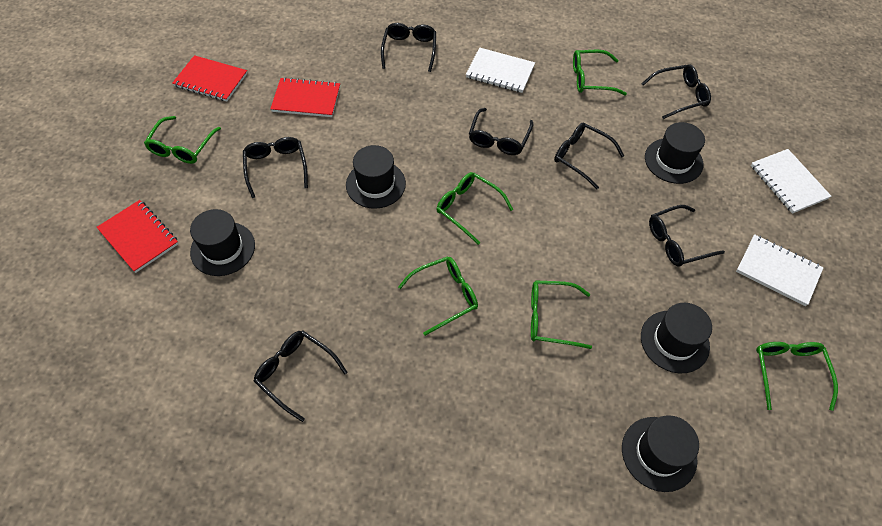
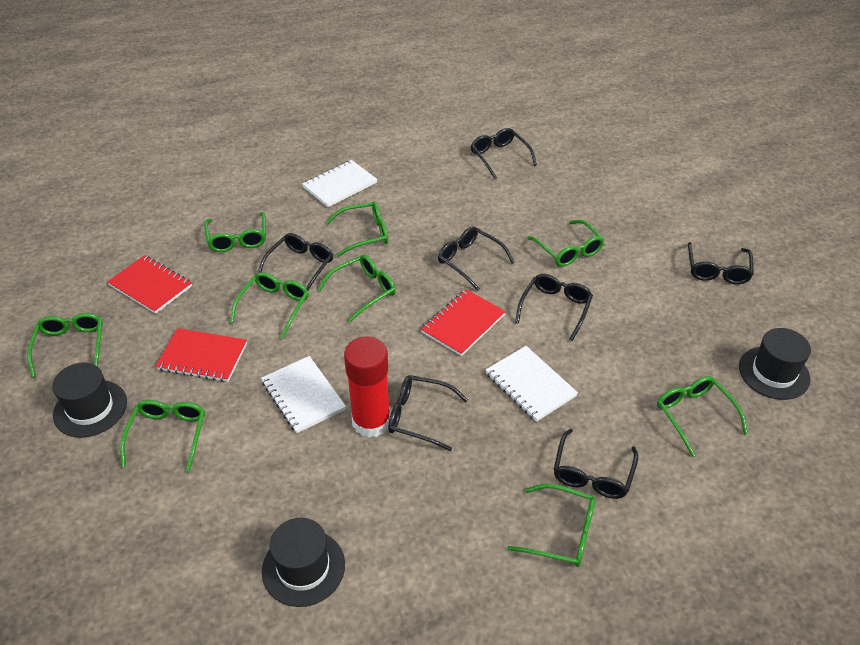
black hat: [190,209,255,276] [346,145,406,209] [622,415,699,492] [641,303,712,373] [645,122,705,184] = 5 -> [52,363,127,438] [262,518,345,607] [739,328,811,400] = 3
green glasses: [144,116,221,164] [398,256,478,336] [436,172,513,245] [531,280,592,349] [573,50,627,96] [756,342,838,411] = 6 -> [27,313,103,378] [120,400,205,472] [204,212,266,252] [230,272,309,339] [318,255,396,322] [326,201,388,257] [507,484,596,567] [527,220,604,267] [657,376,748,457] = 9
red glue stick: none = 0 -> [344,337,390,438] = 1

